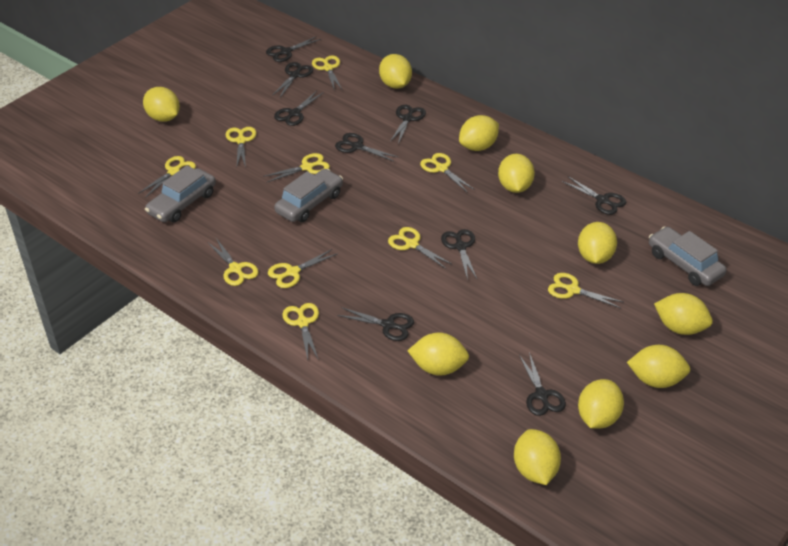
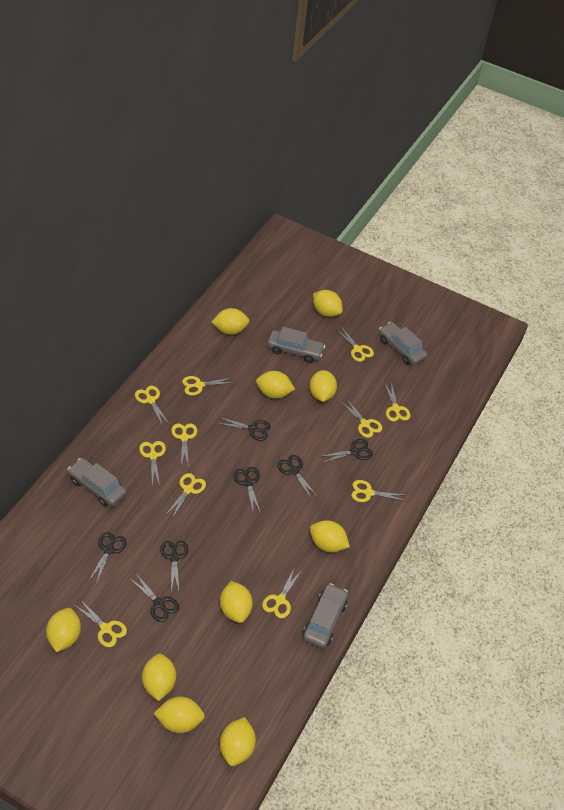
black scissors: [266,36,321,62] [272,62,313,97] [274,91,324,126] [335,133,398,161] [337,307,414,341] [390,105,426,144] [441,229,477,280] [519,352,566,416] [562,176,626,215] = 9 -> [88,532,127,584] [129,574,179,622] [160,541,188,591] [217,417,271,441] [233,467,261,513] [277,455,318,498] [319,439,373,463] = 7
grey car: [145,165,216,223] [274,169,343,222] [649,226,726,286] = 3 -> [67,458,127,507] [268,327,325,363] [303,583,348,648] [379,322,427,365] = 4
yellow scissors: [138,156,196,198] [207,238,259,286] [226,127,257,168] [263,153,330,183] [268,249,338,288] [283,303,319,360] [312,55,342,89] [388,227,453,269] [420,153,475,193] [548,273,623,308] = 10 -> [74,599,127,647] [135,386,170,426] [139,441,166,486] [166,473,206,518] [171,424,197,467] [182,376,235,396] [262,567,302,618] [336,327,374,362] [340,398,382,438] [351,480,406,502] [384,382,411,422] = 11

